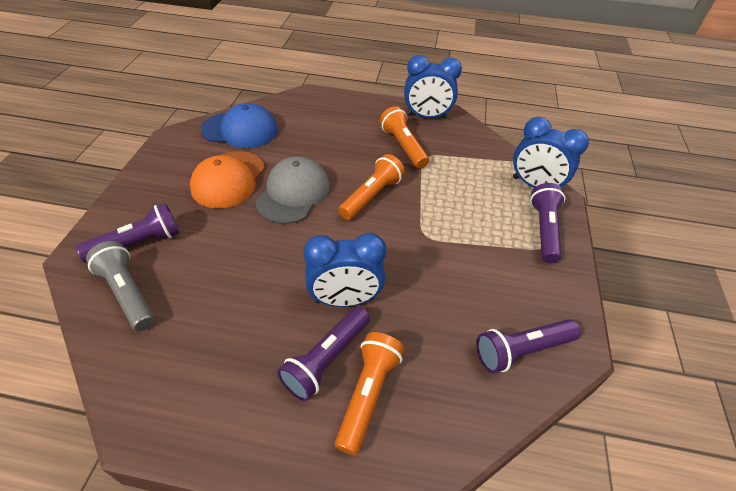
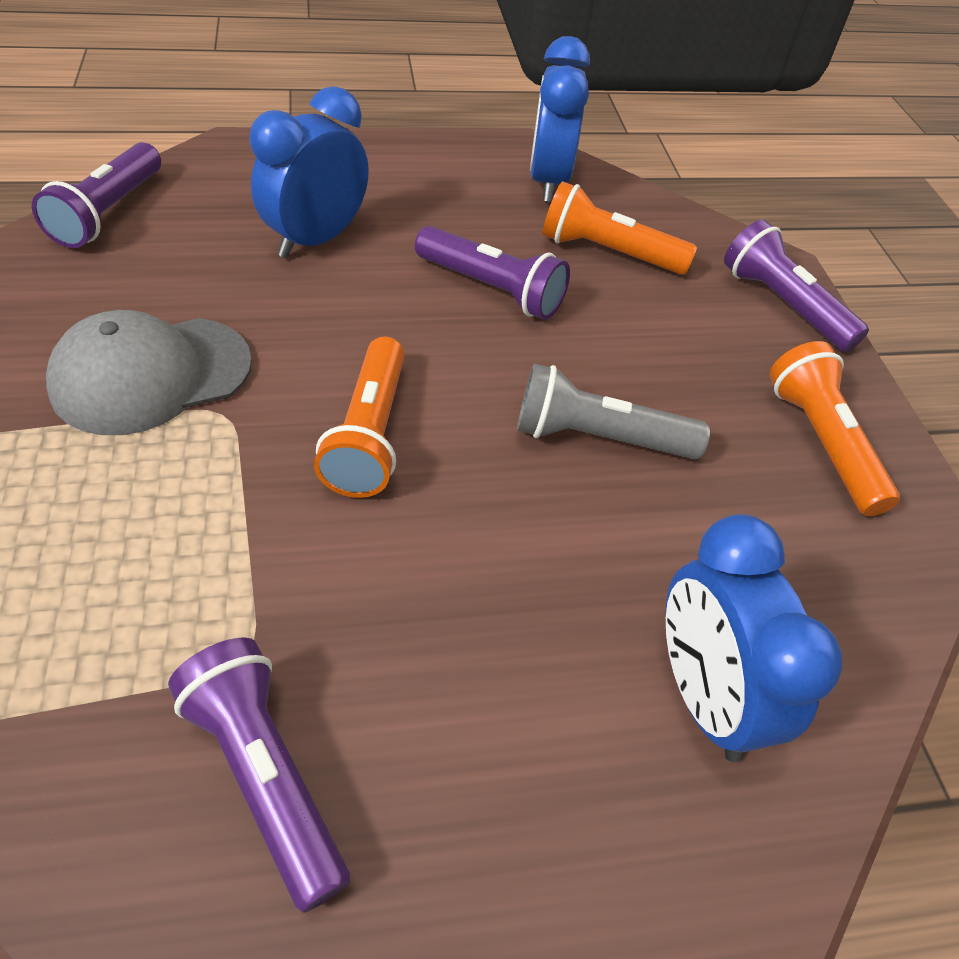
blue cap: [201,103,278,148] = 1 -> none = 0
orange cap: [190,151,265,208] = 1 -> none = 0

